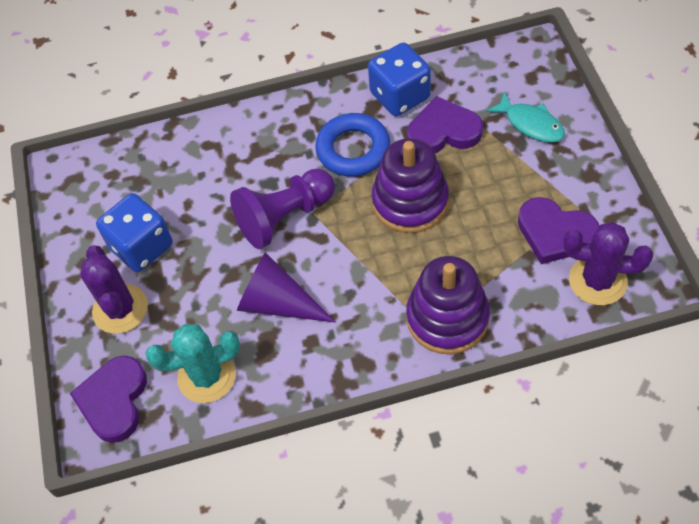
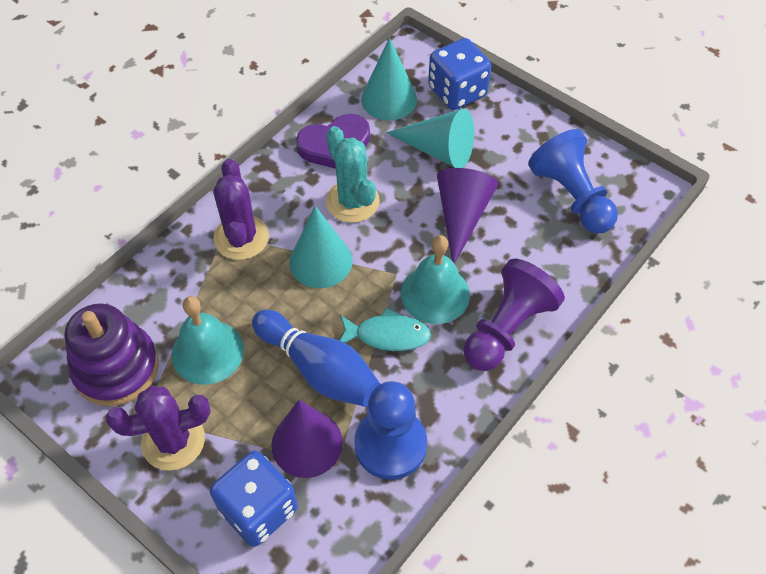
blue bowling pin: none = 0 -> [252,310,380,407] = 1
blue pawn: none = 0 -> [354,381,427,480] [528,129,618,233] = 2
blue ring: [315,113,390,177] = 1 -> none = 0
purple cone: [237,252,336,323] = 1 -> [271,400,343,478] [437,168,498,264] = 2
purple heart: [70,356,147,443] [407,96,483,153] [518,197,599,264] = 3 -> [296,114,370,169] = 1
purple stacking toy: [372,138,449,233] [406,256,490,354] = 2 -> [65,303,159,406] = 1
turquoise bell: none = 0 -> [172,296,244,385] [401,235,470,324] = 2
turquoise cone: none = 0 -> [289,206,353,288] [361,37,417,120] [386,108,474,168] = 3

